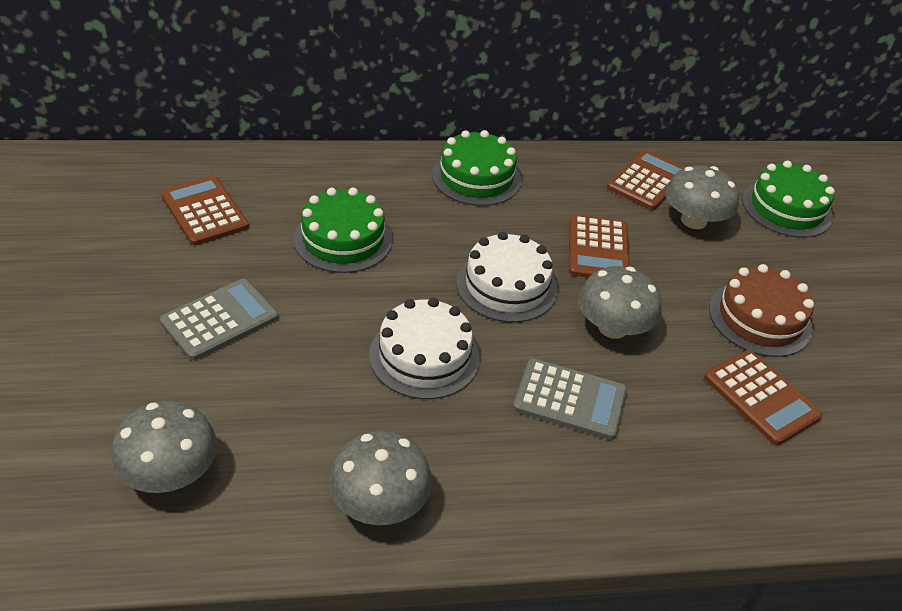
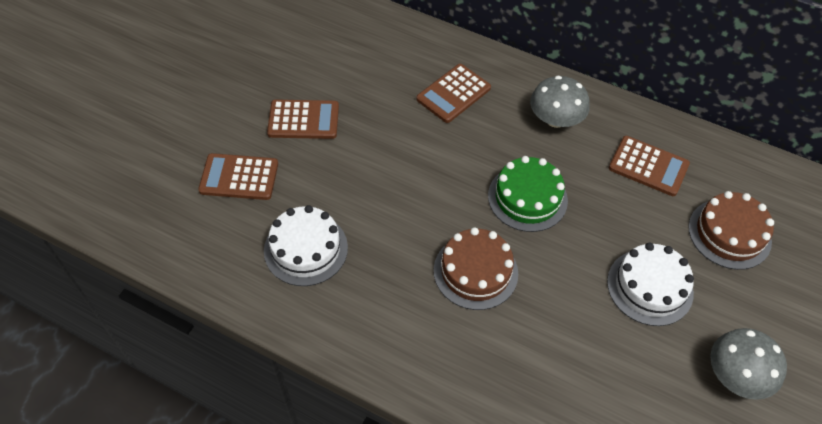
brown cake: [709,264,814,357] = 1 -> [434,227,518,310] [688,191,774,270] = 2
green cake: [293,188,392,273] [432,130,521,206] [742,161,835,238] = 3 -> [488,156,568,232] = 1
grey calculator: [160,279,278,361] [513,358,627,440] = 2 -> none = 0
grey mushroom: [111,401,217,493] [329,431,432,525] [578,266,662,339] [665,165,739,229] = 4 -> [530,76,590,128] [710,328,787,400] = 2

